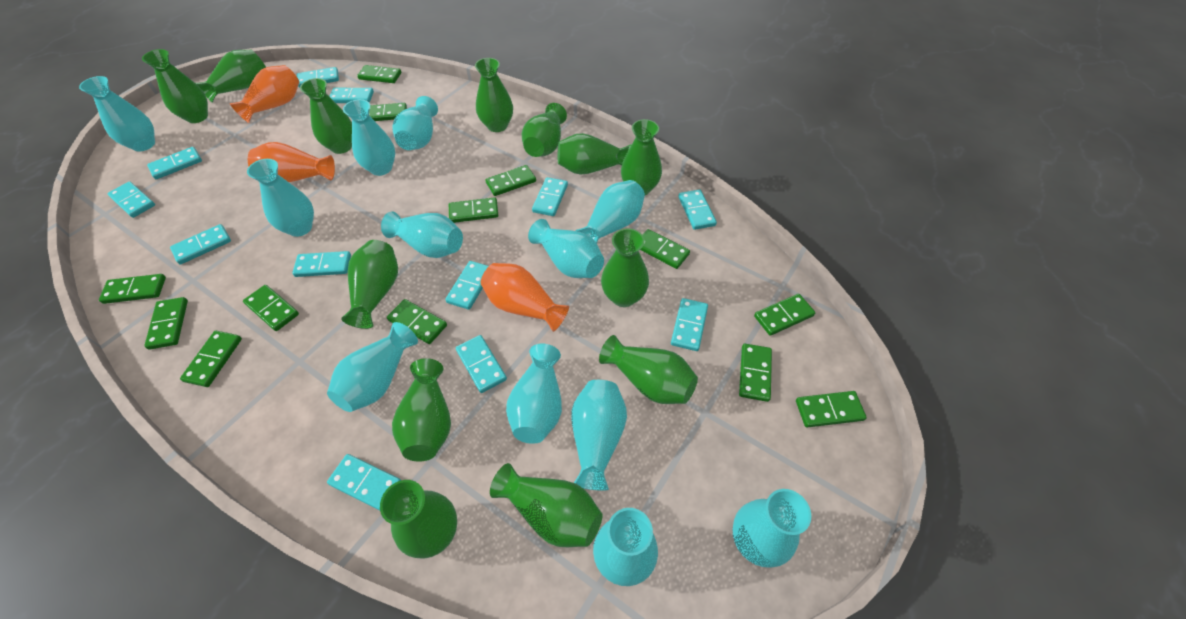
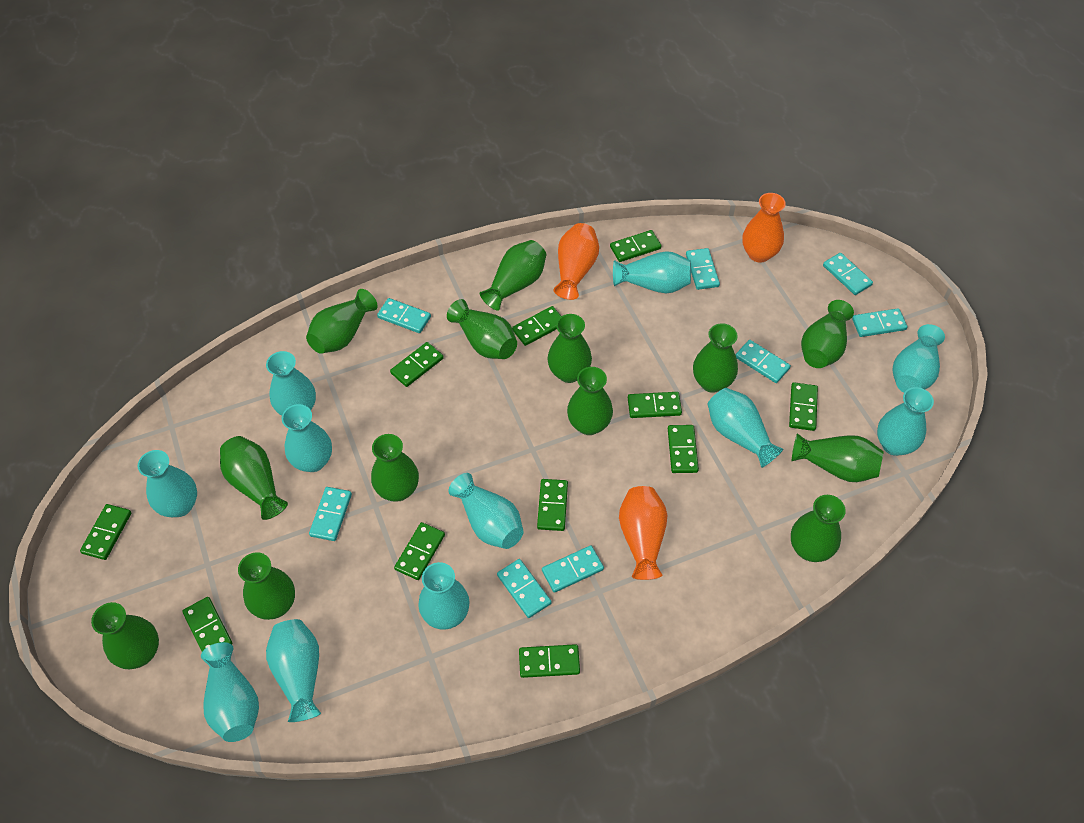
green domino: [99,274,166,304] [144,297,188,350] [180,331,242,387] [243,285,299,331] [357,65,401,83] [369,103,407,121] [387,299,447,344] [449,197,498,223] [485,165,536,196] [640,229,690,269] [739,344,772,402] [754,294,815,336] [796,391,867,428] = 13 -> [80,504,131,560] [182,597,232,651] [390,342,444,387] [394,522,445,580] [512,306,561,346] [519,644,580,678] [537,479,568,531] [610,230,661,262] [628,392,682,418] [668,425,699,473] [789,382,818,431] = 11
turquoise domino: [107,181,155,218] [147,147,202,179] [170,224,231,265] [292,251,351,277] [297,67,339,88] [327,454,401,511] [329,88,374,103] [445,261,489,310] [456,335,507,393] [532,177,568,216] [671,298,708,351] [678,189,717,230] = 12 -> [309,487,352,541] [377,298,431,333] [497,559,551,618] [542,545,604,593] [686,248,720,290] [736,340,791,383] [823,253,873,295] [852,308,907,337] = 8
turquoise vase: [79,76,155,152] [247,159,314,237] [327,322,418,412] [343,99,395,176] [381,211,463,258] [392,96,438,150] [506,343,562,444] [528,219,604,278] [571,380,627,491] [575,180,645,243] [593,508,658,586] [733,489,811,568] = 12 -> [138,450,197,517] [201,642,259,742] [266,351,316,416] [266,619,321,722] [282,404,332,472] [418,562,470,630] [449,473,524,549] [613,251,691,294] [708,388,783,468] [877,387,934,456] [892,324,945,393] = 11

